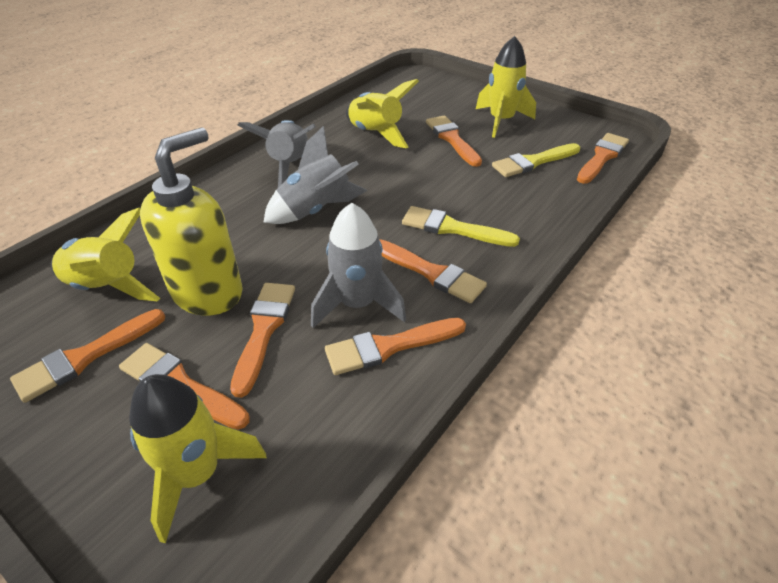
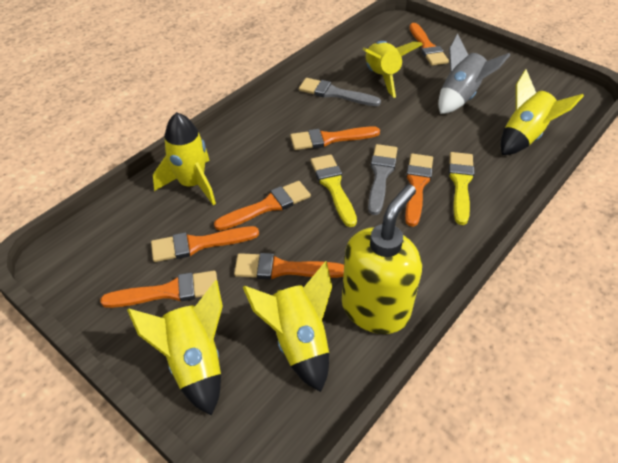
grey brush: none = 0 -> [299,78,381,106] [368,144,398,215] = 2
grey rocket: [237,120,316,187] [264,126,367,224] [311,203,406,328] = 3 -> [438,34,510,114] = 1
yellow rocket: [51,207,161,301] [129,374,267,543] [346,79,419,148] [476,36,536,138] = 4 -> [127,280,223,415] [153,112,216,205] [243,261,332,392] [362,41,423,98] [500,69,584,155] = 5

